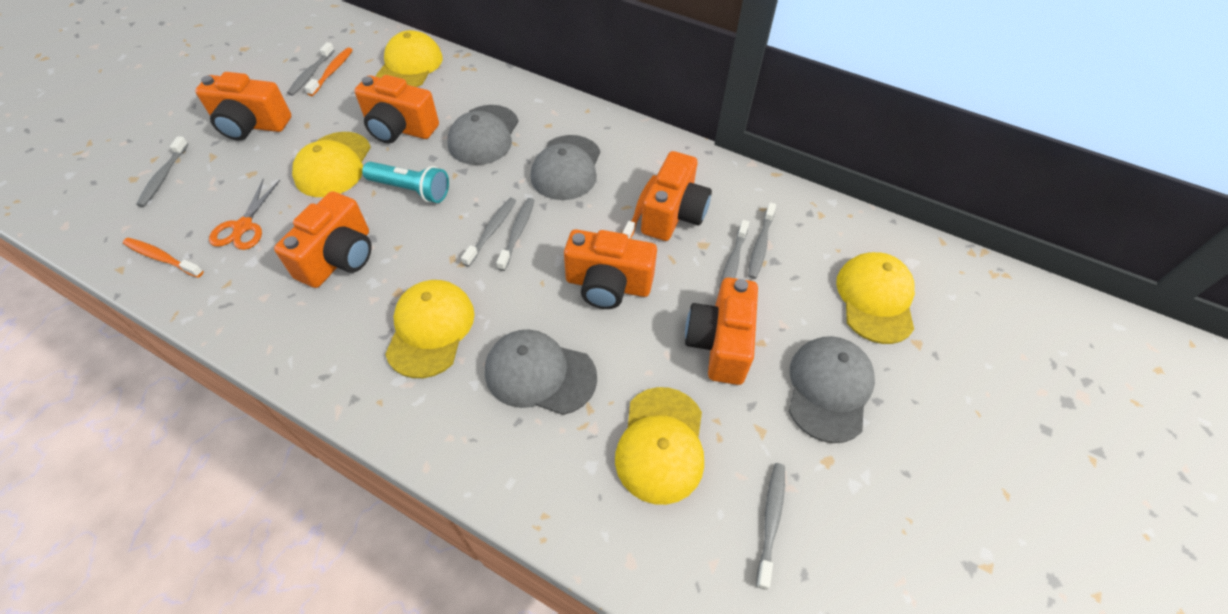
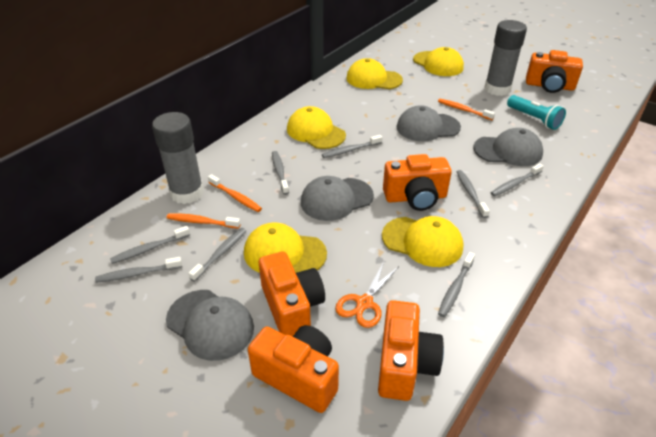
grey glue stick: none = 0 -> [152,112,204,204] [484,20,527,96] = 2
grey toothbrush: [136,136,189,207] [287,42,335,96] [461,198,516,267] [496,198,535,271] [718,220,750,294] [748,202,776,279] [756,463,785,590] = 7 -> [95,257,182,283] [110,226,190,264] [188,228,247,282] [272,151,289,195] [322,135,382,158] [438,252,475,317] [457,170,490,218] [491,163,544,196] = 8
orange camera: [195,72,292,140] [274,191,372,288] [354,75,439,143] [564,229,657,309] [641,151,712,241] [685,278,758,385] = 6 -> [248,325,339,413] [259,252,325,337] [378,300,444,401] [383,154,452,211] [526,50,583,93] = 5

